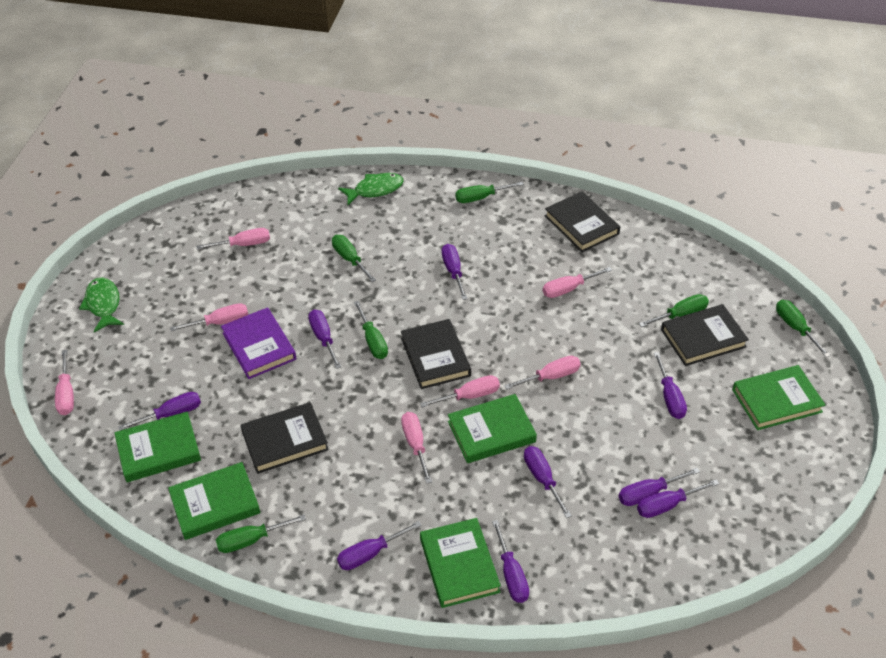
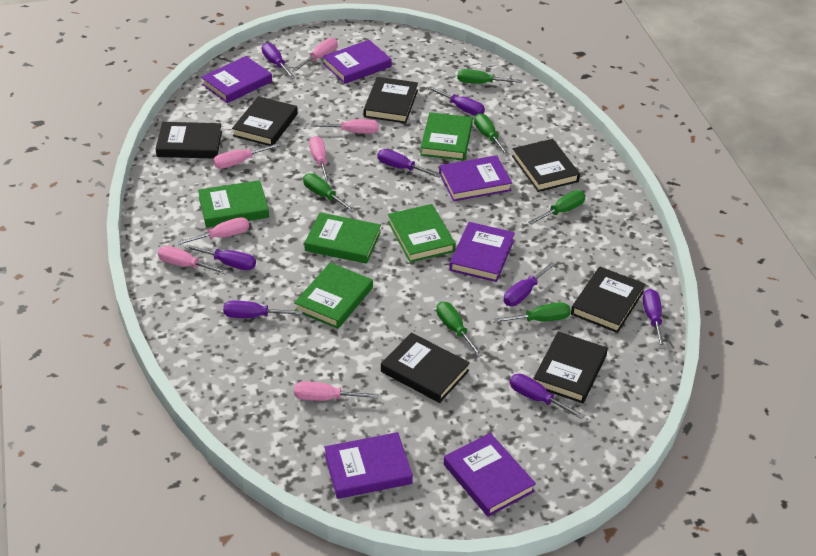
black book: [240,402,329,474] [401,319,471,389] [545,192,620,252] [661,304,749,366] = 4 -> [156,122,222,159] [232,96,298,146] [364,77,418,123] [381,332,470,403] [512,139,580,192] [533,331,608,403] [571,266,645,333] = 7
green fish: [79,278,124,332] [338,173,404,205] = 2 -> none = 0
purple book: [221,307,296,379] = 1 -> [201,56,272,103] [323,40,392,84] [324,432,413,499] [439,155,512,201] [444,433,536,517] [449,222,515,282] = 6
purple screwdriver: [118,392,201,431] [308,310,341,369] [337,521,422,570] [442,244,468,300] [492,520,529,603] [524,446,572,518] [619,468,700,506] [637,479,719,518] [654,352,687,419] = 9 -> [184,244,256,270] [223,301,303,318] [262,43,295,79] [377,149,441,178] [428,87,485,116] [504,262,555,306] [510,374,585,419] [643,289,665,348] = 8

